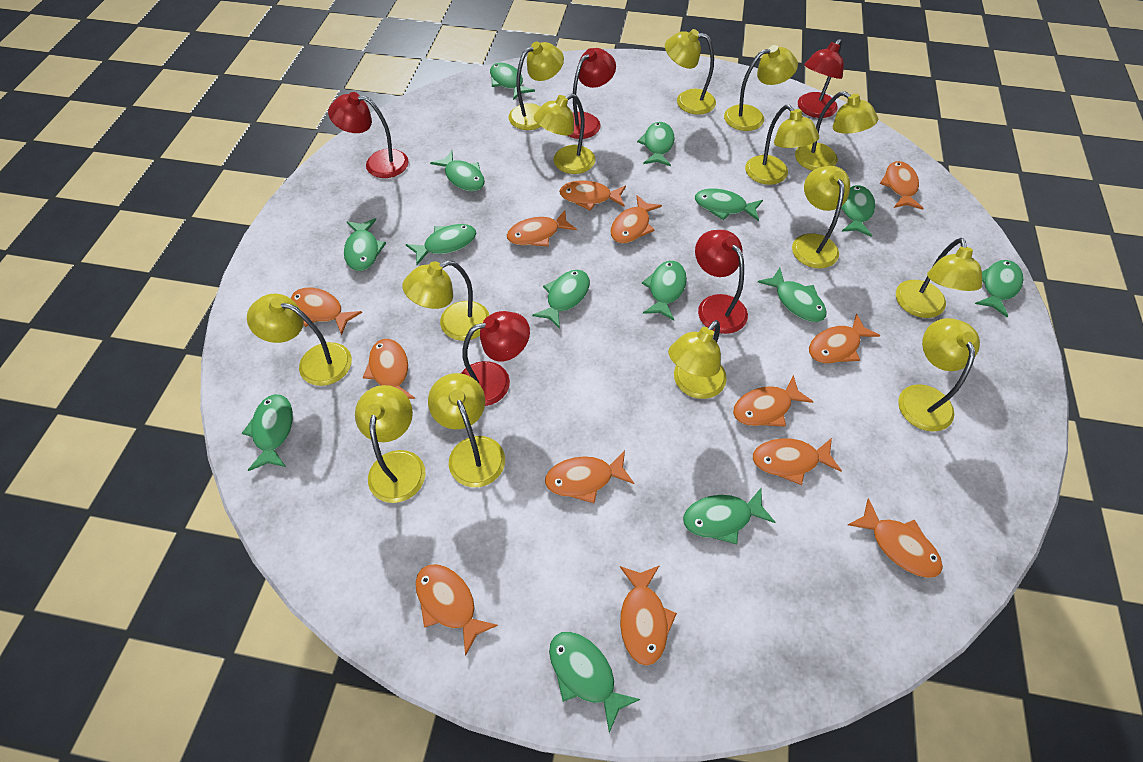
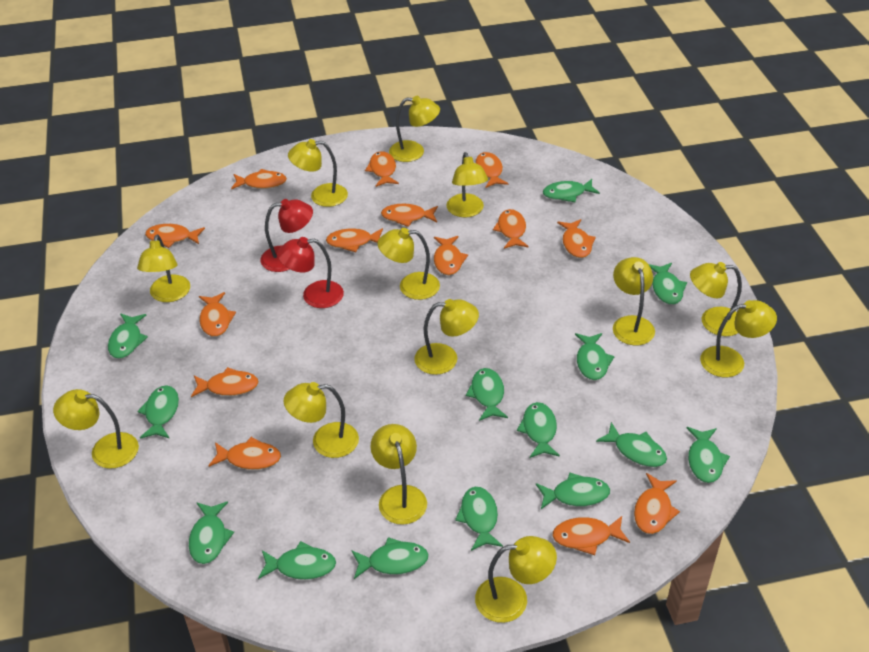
orange fish: [291,288,362,335] [363,339,415,399] [415,564,498,656] [507,210,577,247] [545,451,634,503] [559,181,626,211] [611,195,662,244] [620,565,677,666] [733,375,814,427] [753,438,842,485] [809,314,880,363] [848,498,943,578] [880,161,924,210] = 13 -> [145,224,205,248] [191,367,259,397] [199,292,236,337] [208,437,281,470] [231,169,287,189] [326,228,383,252] [365,151,399,187] [381,204,438,227] [434,236,468,275] [475,152,508,188] [493,209,529,249] [552,516,630,555] [557,219,596,258] [634,473,680,534] = 14
red lamp: [328,92,409,178] [461,311,530,406] [567,48,616,139] [695,230,748,334] [798,39,844,118] = 5 -> [260,199,313,272] [277,237,344,308] = 2
yellow lamp: [247,294,352,386] [355,385,426,503] [403,260,490,341] [428,373,505,487] [508,41,564,130] [534,93,595,174] [665,29,716,115] [668,320,727,399] [724,45,798,131] [745,105,819,185] [792,166,850,268] [795,91,878,171] [896,238,982,318] [898,318,980,432] = 14 -> [53,389,139,469] [137,234,190,302] [284,382,359,458] [288,139,348,207] [370,424,427,525] [378,228,440,300] [389,96,440,162] [414,299,479,375] [447,152,488,218] [475,536,557,623] [613,257,655,345] [690,262,742,336] [700,300,777,377] = 13

